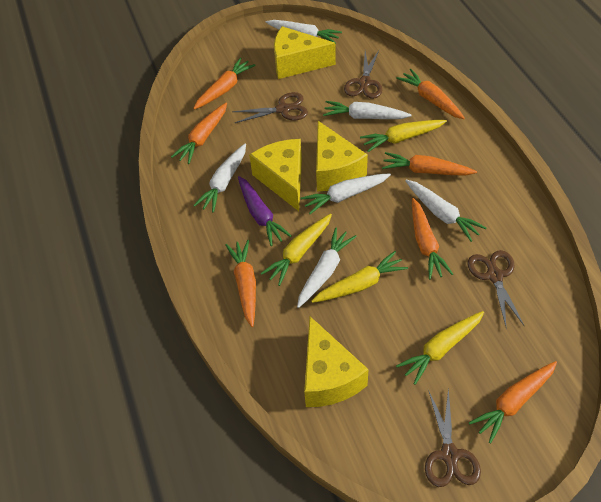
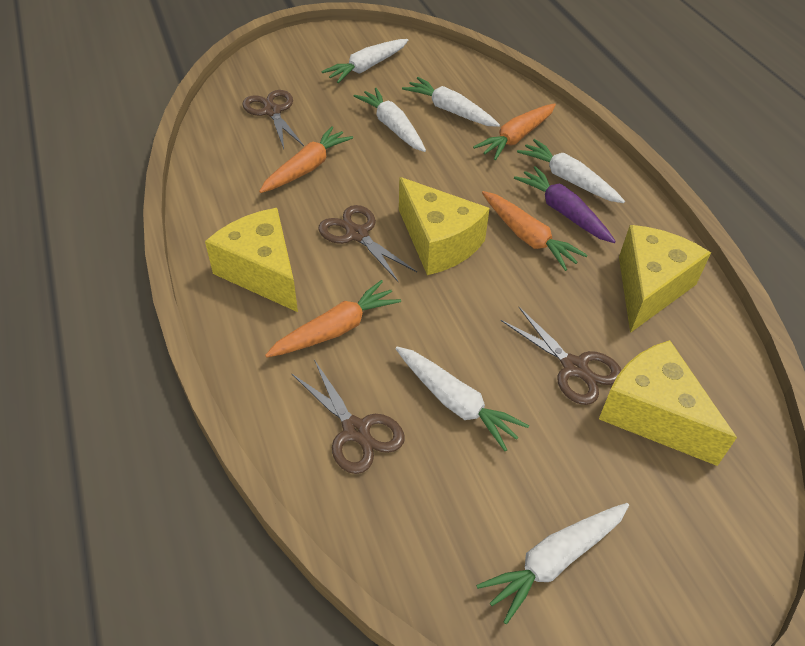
orange carrot: [171,103,227,164] [193,58,256,110] [225,240,256,327] [382,152,477,176] [396,69,465,119] [412,198,453,279] [469,361,557,443] = 7 -> [259,126,353,193] [265,280,401,358] [473,103,556,160] [482,191,587,271] = 4
yellow carrot: [261,214,332,286] [311,251,408,303] [360,120,447,152] [396,311,484,385] = 4 -> none = 0

